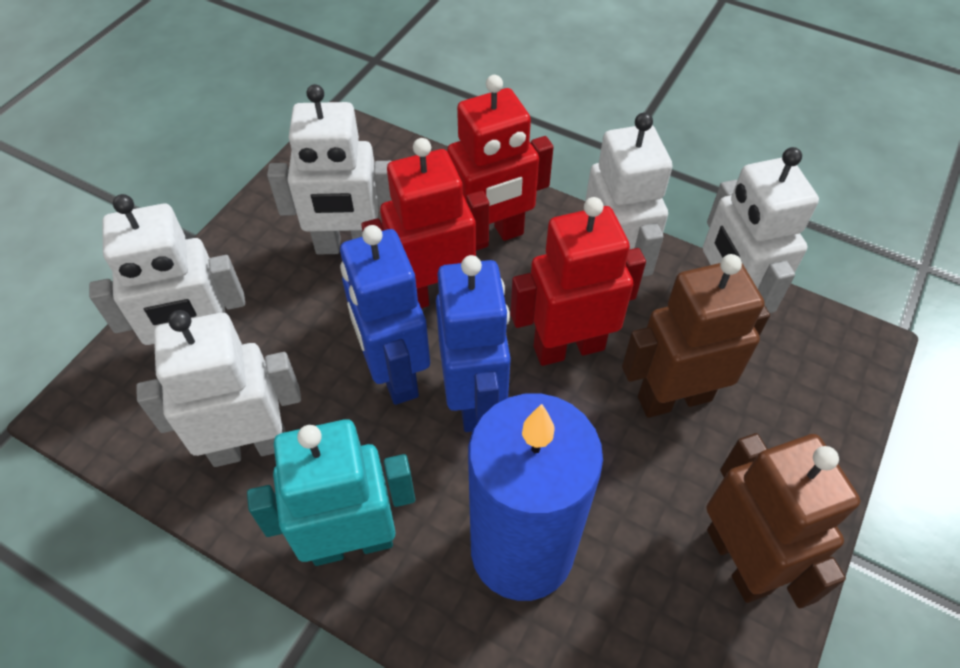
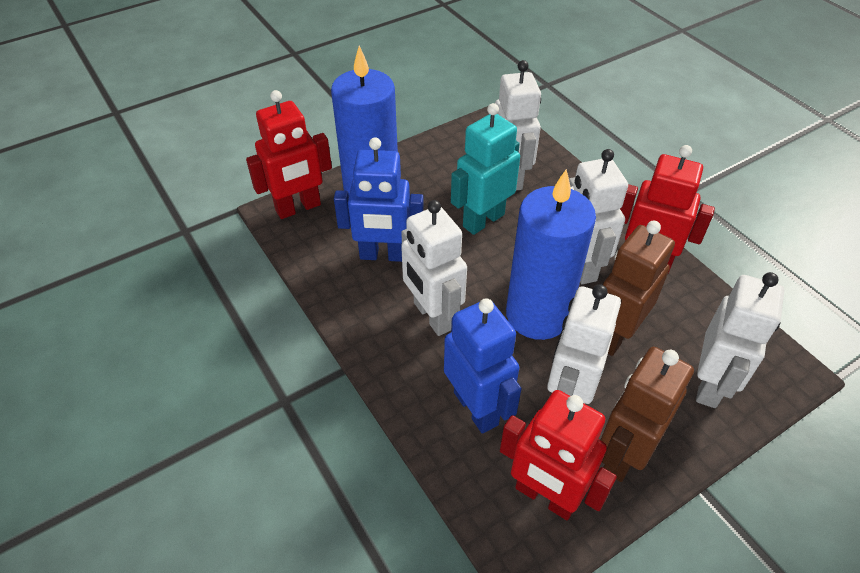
blue candle: [468,393,603,601] = 1 -> [331,45,398,194] [506,169,596,340] = 2

